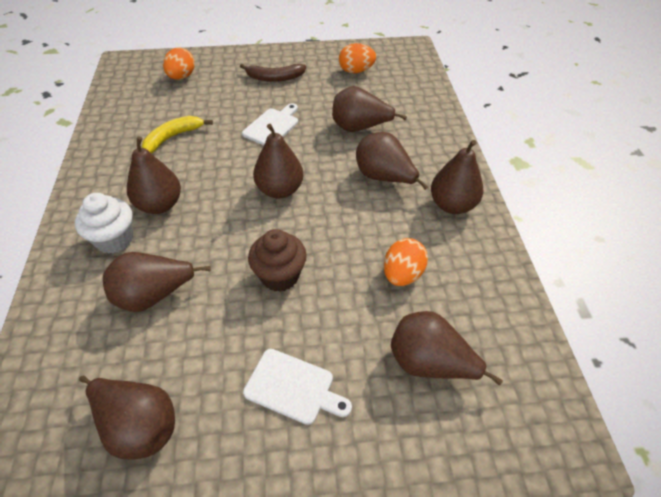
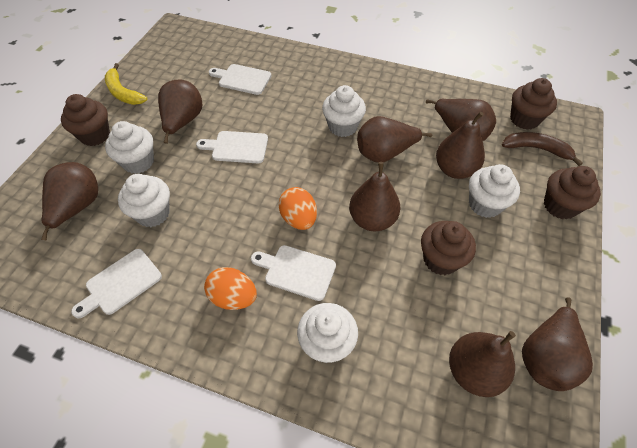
brown cupcake: [248,229,307,292] = 1 -> [61,94,110,146] [421,221,476,275] [510,78,557,130] [544,166,601,220] = 4
orange egg: [163,48,195,80] [339,43,376,73] [384,238,428,286] = 3 -> [204,267,257,310] [278,187,317,230] = 2
white cupcake: [75,193,133,254] = 1 -> [105,121,154,174] [118,174,170,227] [297,303,358,363] [322,85,366,137] [469,164,520,218] = 5
white cutting board: [242,103,298,145] [243,349,352,425] = 2 -> [71,249,162,319] [196,131,268,163] [209,64,272,95] [251,245,336,301] = 4

